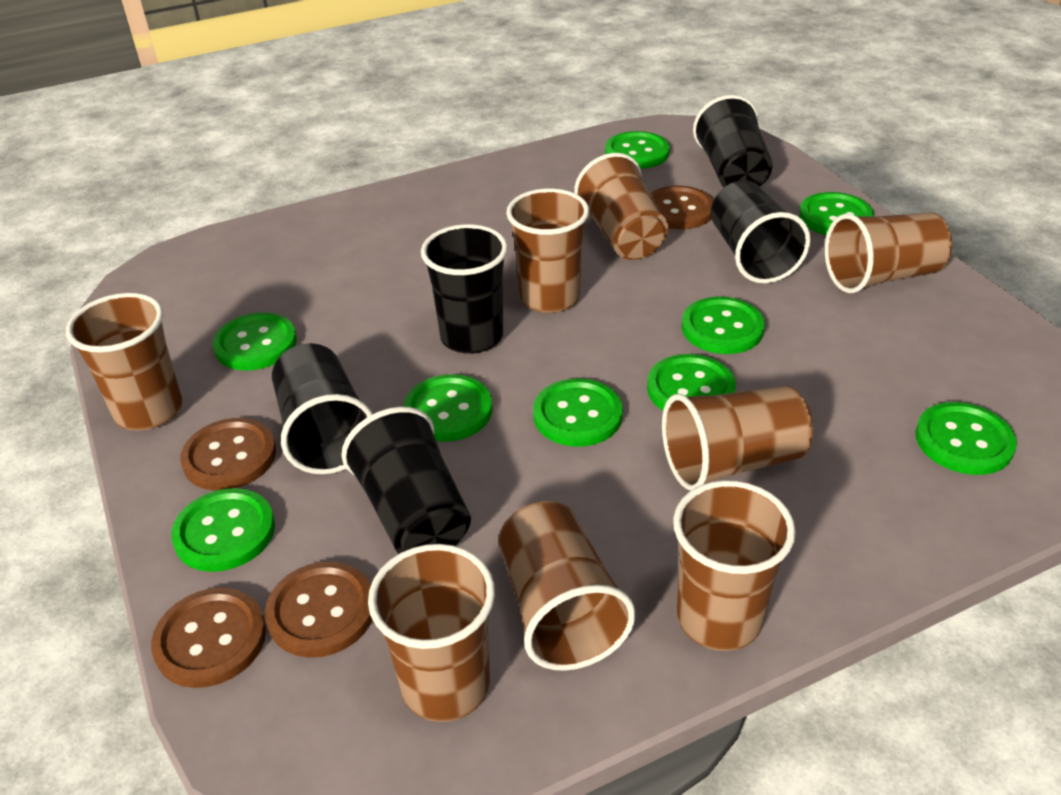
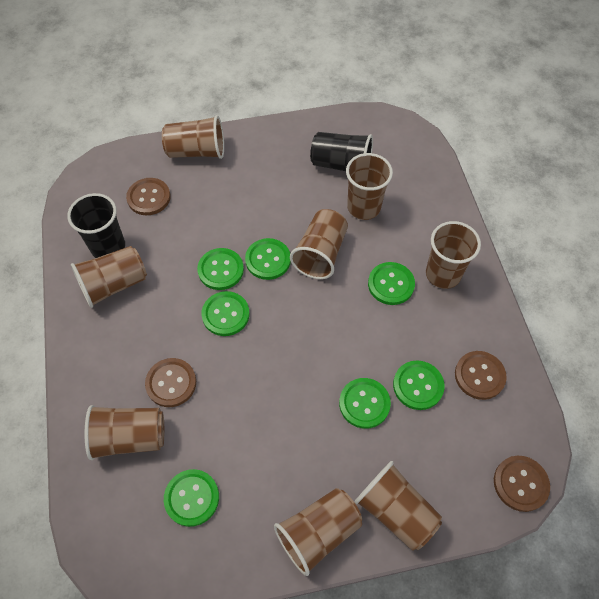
black cup: [272,343,373,474] [341,407,471,554] [421,224,508,354] [693,95,773,187] [711,180,811,283] = 5 -> [67,193,125,258] [310,132,373,171] = 2
green button: [171,488,275,572] [213,312,297,371] [403,374,492,442] [533,379,623,447] [605,131,670,169] [647,354,736,411] [682,297,765,354] [799,192,874,235] [915,402,1017,475] = 9 -> [164,469,219,527] [197,248,244,290] [202,291,250,336] [245,238,291,280] [339,378,391,429] [368,262,415,305] [393,361,444,410] = 7

